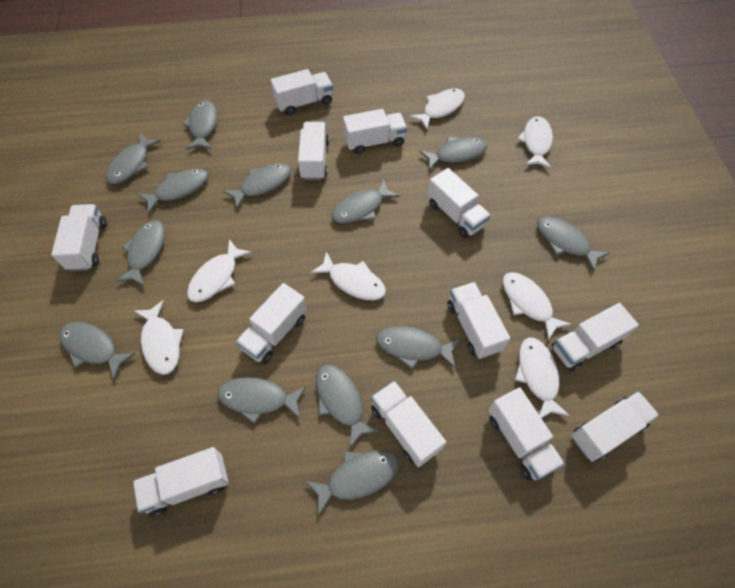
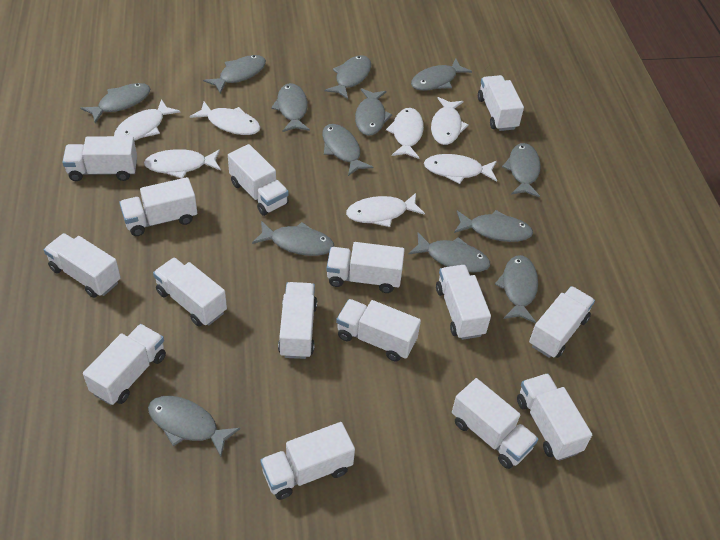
white truck: [51,204,107,271] [133,447,229,516] [236,283,307,364] [271,69,333,115] [298,122,329,180] [343,109,407,154] [371,381,446,467] [427,168,491,238] [447,282,510,359] [488,387,565,480] [551,303,639,371] [571,391,659,462] = 12 -> [44,233,121,298] [62,136,137,181] [83,324,166,405] [119,177,197,236] [153,257,227,327] [228,144,289,216] [260,422,355,500] [278,282,317,359] [326,242,405,293] [336,299,421,361] [436,265,491,340] [452,378,538,469] [478,75,524,131] [517,373,592,461] [529,286,595,358] = 15

